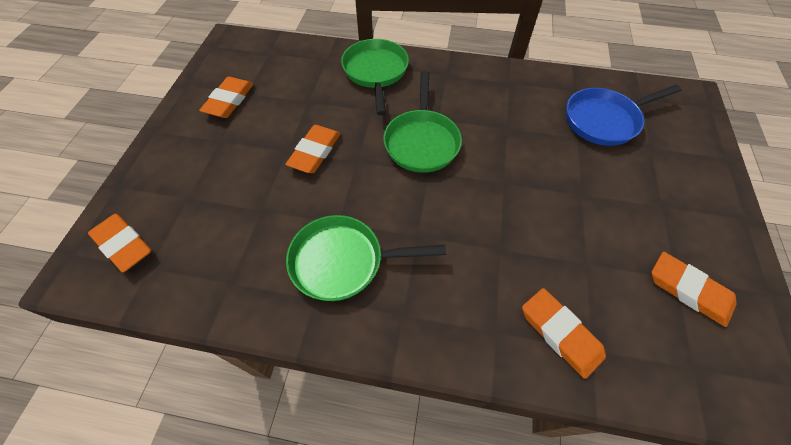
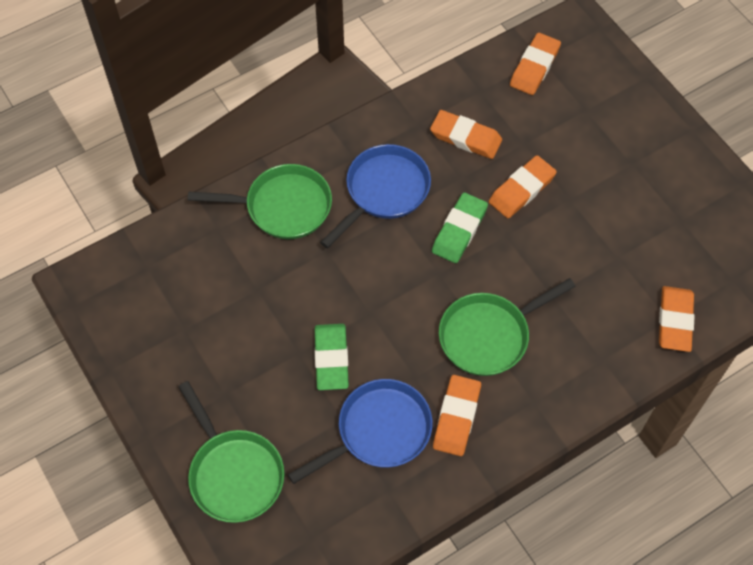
blue pan: [566,85,682,146] = 1 -> [288,379,433,484] [320,144,431,248] = 2
green eraser: none = 0 -> [315,324,349,390] [432,193,488,263] = 2

